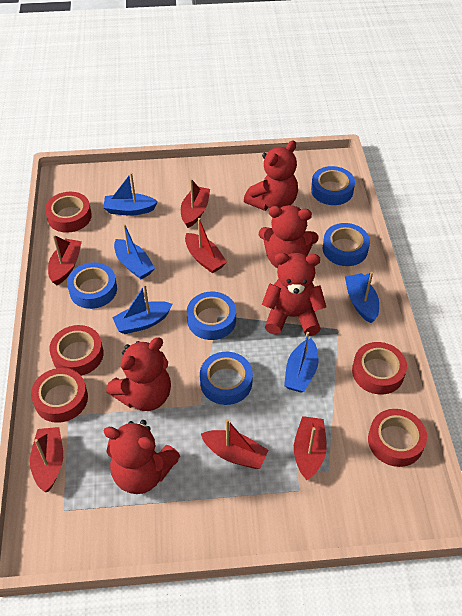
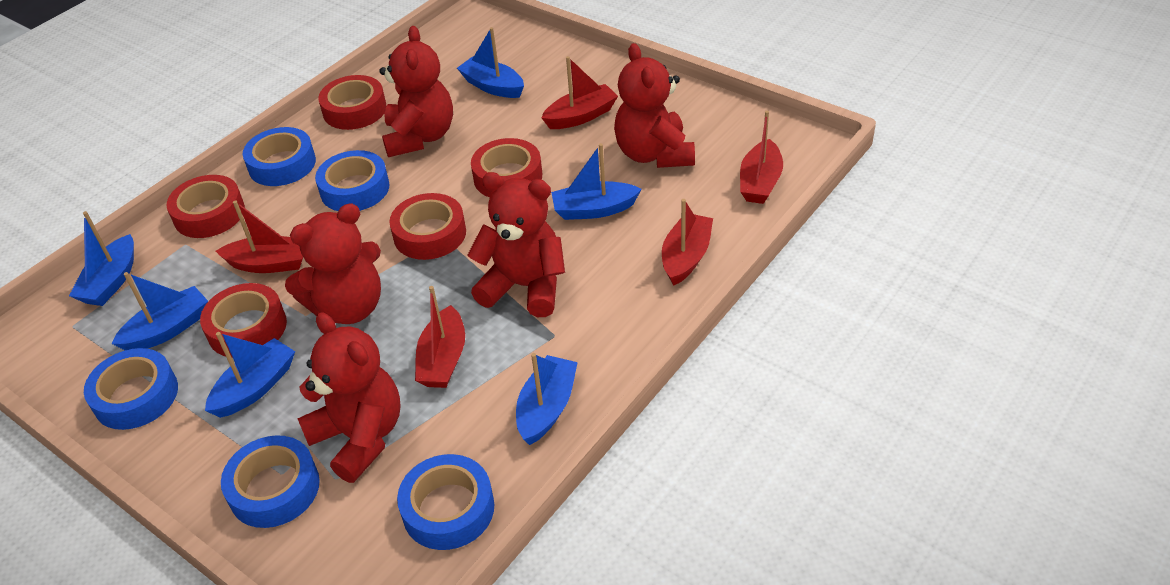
blue boat: [103,173,158,216] [112,284,172,334] [114,224,155,279] [284,332,318,393] [345,272,379,323] = 5 -> [69,211,134,306] [112,272,208,350] [205,332,295,418] [457,27,524,98] [516,353,578,445] [551,143,641,220] = 6
red boat: [30,427,63,492] [48,235,82,285] [181,179,210,228] [185,218,227,273] [201,419,269,469] [294,416,327,480] = 6 -> [216,201,303,273] [415,286,465,388] [541,56,618,129] [662,199,713,286] [740,111,783,204] = 5

